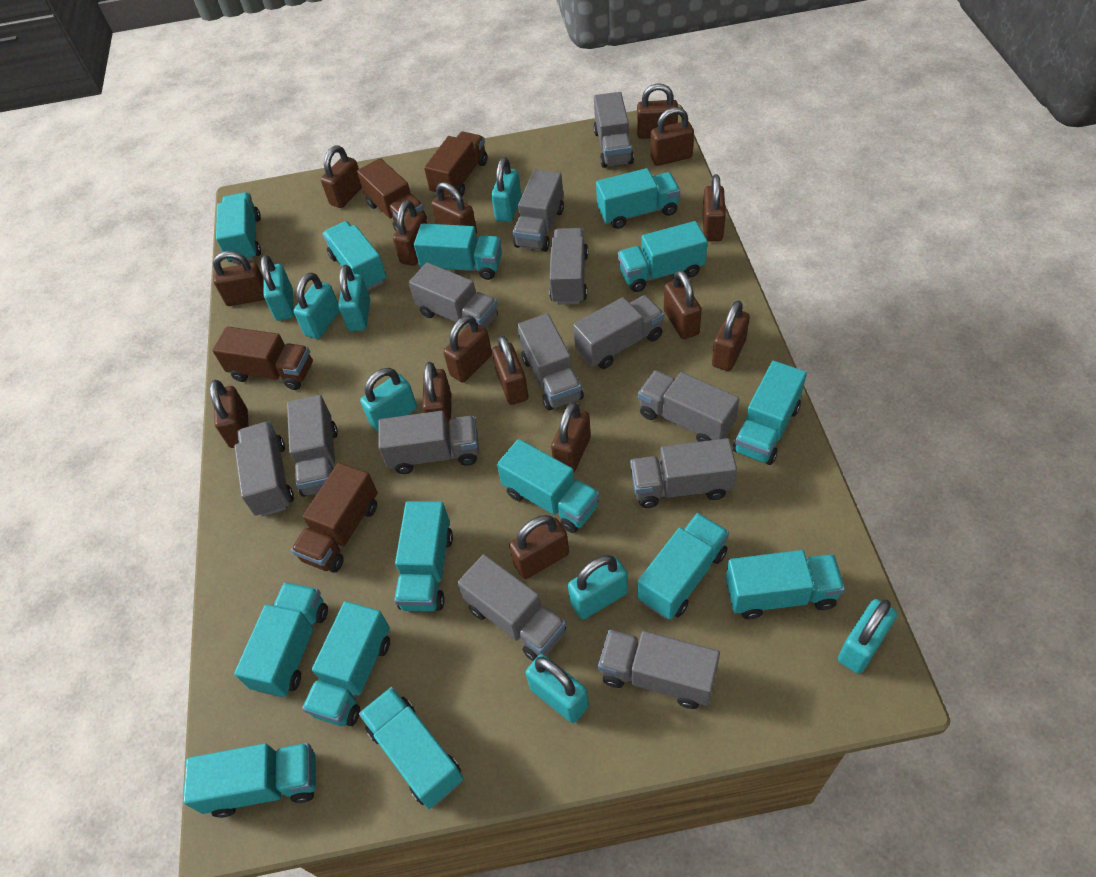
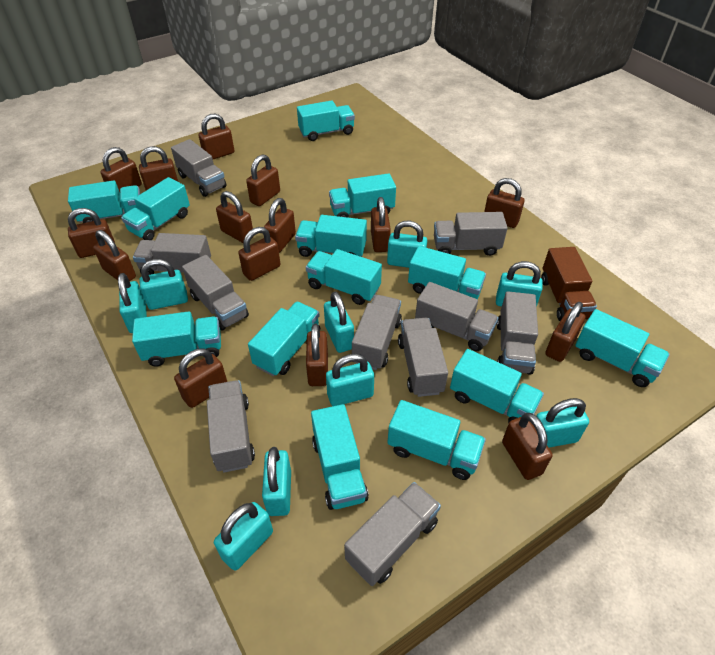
brown truck: [212,326,313,390] [291,463,378,573] [357,158,427,231] [424,131,488,198] = 4 -> [541,247,597,321] = 1
grey truck: [234,421,294,517] [287,395,338,497] [378,411,479,474] [409,262,498,329] [457,554,566,661] [513,170,564,252] [517,314,584,411] [549,228,588,305] [573,295,664,369] [594,92,634,168] [598,629,720,709] [630,438,737,508] [638,370,739,442] = 13 -> [133,233,211,275] [171,139,227,197] [182,255,249,331] [207,380,255,473] [344,482,441,586] [352,295,402,370] [398,318,448,397] [415,282,499,351] [434,212,508,256] [497,291,538,375] = 10
turquoise padlock: [261,255,294,321] [294,272,340,339] [338,265,370,331] [360,368,417,432] [491,157,521,222] [526,654,589,723] [568,555,628,619] [838,599,897,674] = 8 -> [118,273,147,333] [139,259,188,310] [214,502,273,571] [262,447,291,516] [324,292,354,353] [326,354,374,406] [387,221,427,268] [496,261,543,307] [536,398,589,448] = 9
turquoise truck: [183,743,316,818] [216,192,261,264] [234,582,328,697] [302,601,390,726] [322,221,387,291] [359,687,463,809] [394,501,453,612] [414,223,502,280] [497,439,600,533] [596,168,680,229] [618,221,707,292] [638,513,729,620] [726,550,845,619] [733,361,807,465] = 14 -> [68,180,140,223] [121,177,190,240] [132,311,221,366] [248,301,320,376] [295,215,367,257] [297,101,355,141] [306,249,382,305] [311,404,369,510] [329,173,396,218] [387,400,486,480] [408,246,486,299] [450,349,544,423] [575,309,670,387] = 13

